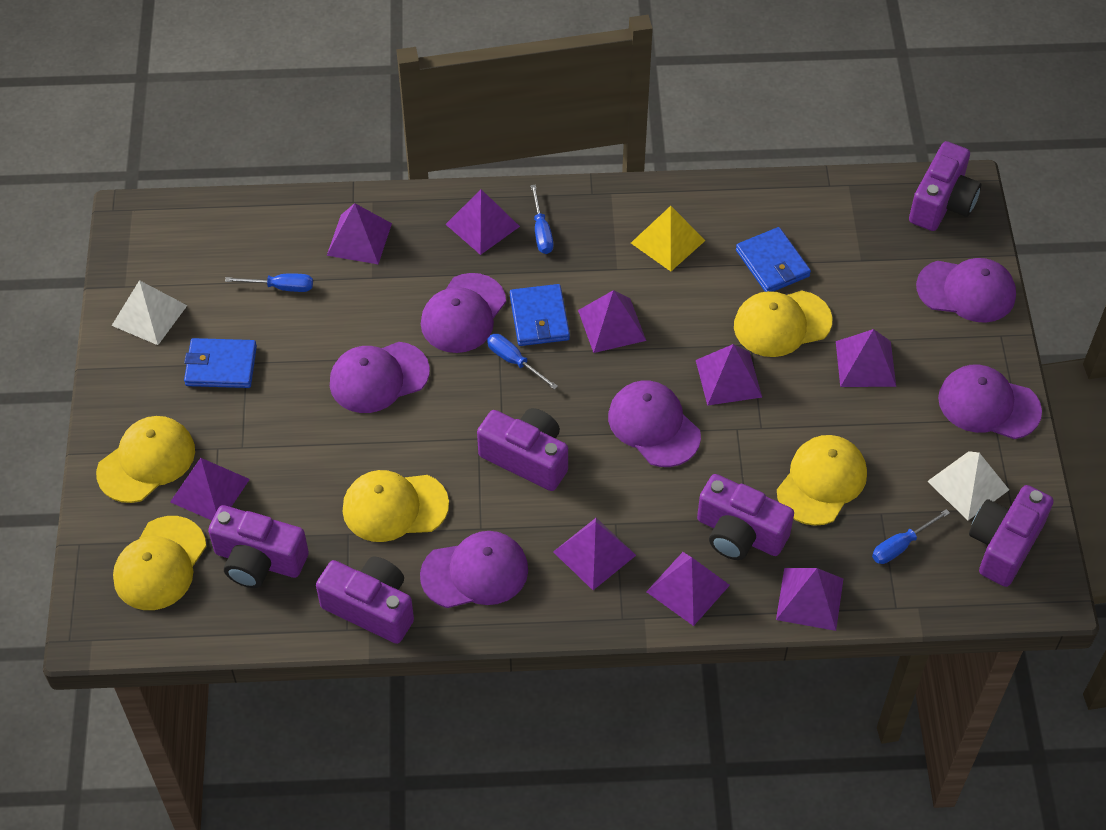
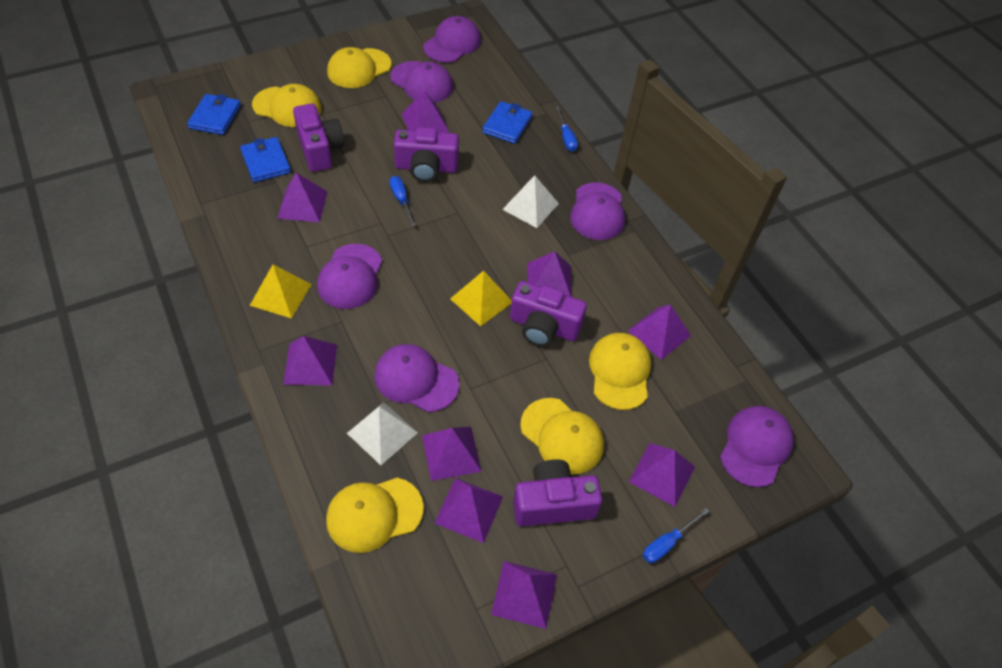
blue screwdriver: [225,274,313,292] [487,334,558,390] [531,185,553,254] [872,509,950,564] = 4 -> [389,176,416,227] [555,107,578,152] [643,508,710,563] = 3
purple camera: [208,505,309,588] [316,557,414,644] [477,408,568,491] [697,474,794,560] [909,141,981,231] [969,485,1053,587] = 6 -> [293,103,344,172] [394,127,459,182] [510,281,587,346] [513,459,602,526] = 4
yellow pyramid: [631,206,706,271] = 1 -> [250,265,312,319] [450,271,512,326] = 2

